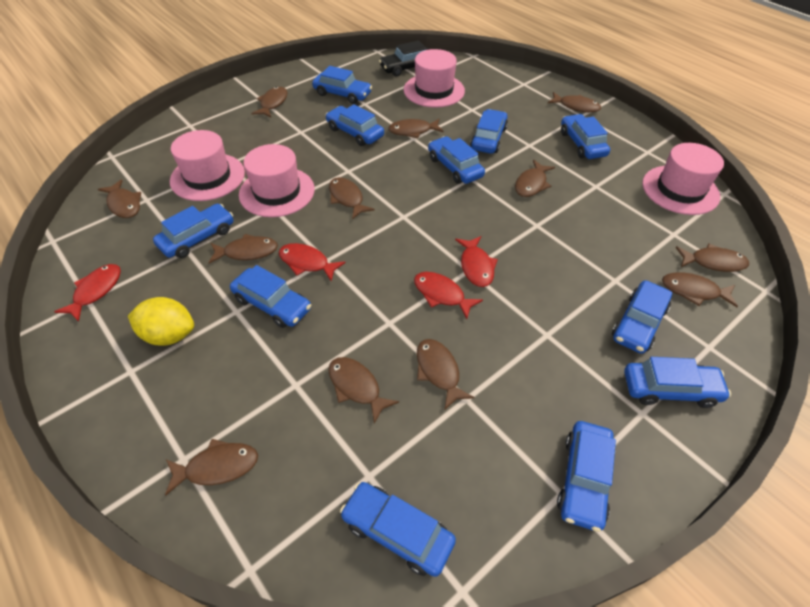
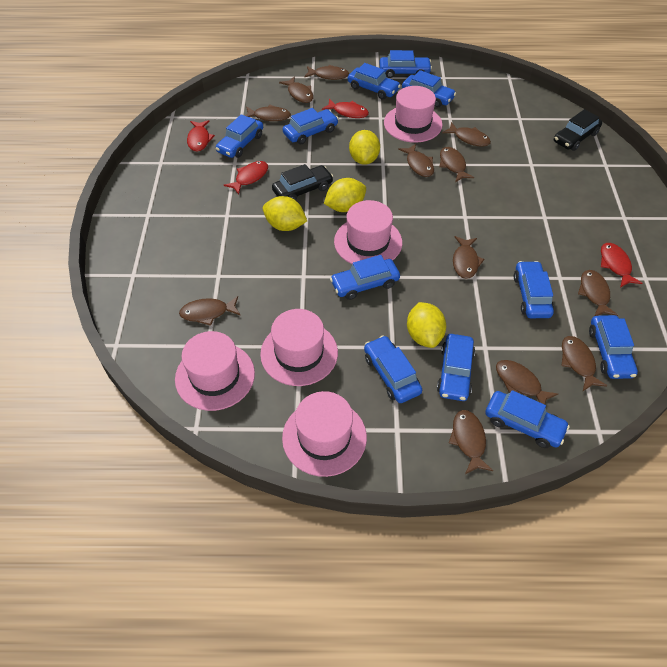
black car: [379,40,430,76] = 1 -> [272,164,333,200] [554,109,602,151] = 2
pink hat: [170,130,245,201] [239,144,315,217] [404,49,465,107] [642,143,724,215] = 4 -> [175,331,255,411] [260,309,338,386] [282,391,367,477] [334,200,402,264] [384,86,443,143] = 5
yellow lemon: [128,297,194,346] = 1 -> [263,196,307,231] [324,178,366,212] [349,130,380,165] [407,302,446,348] = 4

